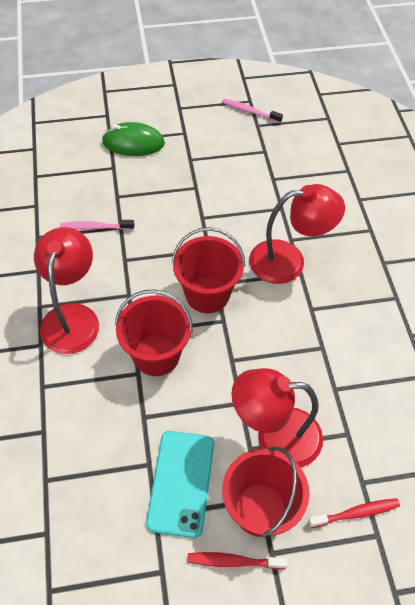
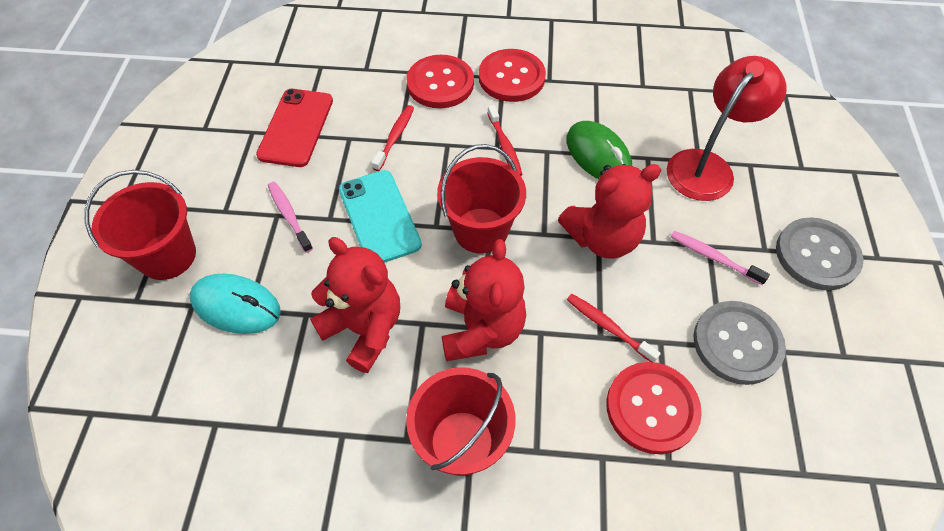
grey button: none = 0 -> [694,301,786,385] [776,218,863,291] = 2
red button: none = 0 -> [406,55,474,108] [479,49,546,102] [606,362,702,454] = 3
red lamp: [34,227,99,354] [231,368,323,468] [249,184,345,284] = 3 -> [667,56,786,201] = 1
red phone: none = 0 -> [256,89,333,167] = 1
red teddy bear: none = 0 -> [310,237,400,373] [442,239,526,361] [558,164,661,259] = 3
red toothbrush: [187,552,288,570] [308,498,400,528] = 2 -> [372,105,414,171] [488,105,523,176] [567,294,661,362] = 3
turquoise mouse: none = 0 -> [190,273,281,334] = 1

